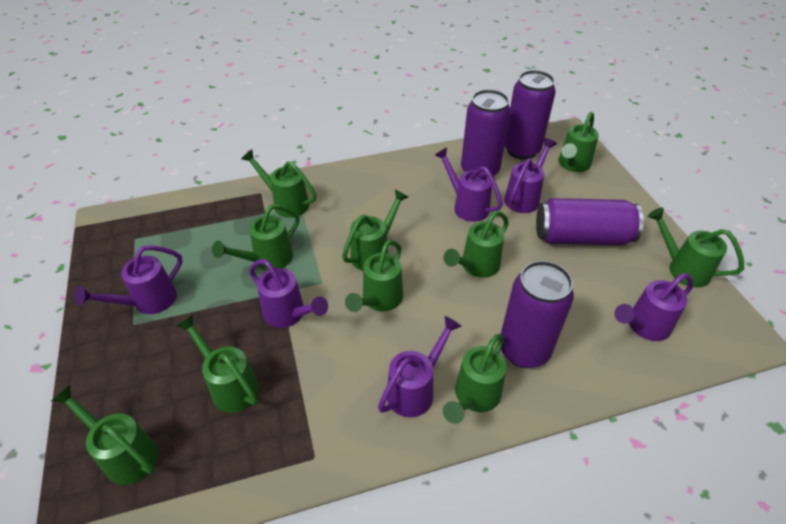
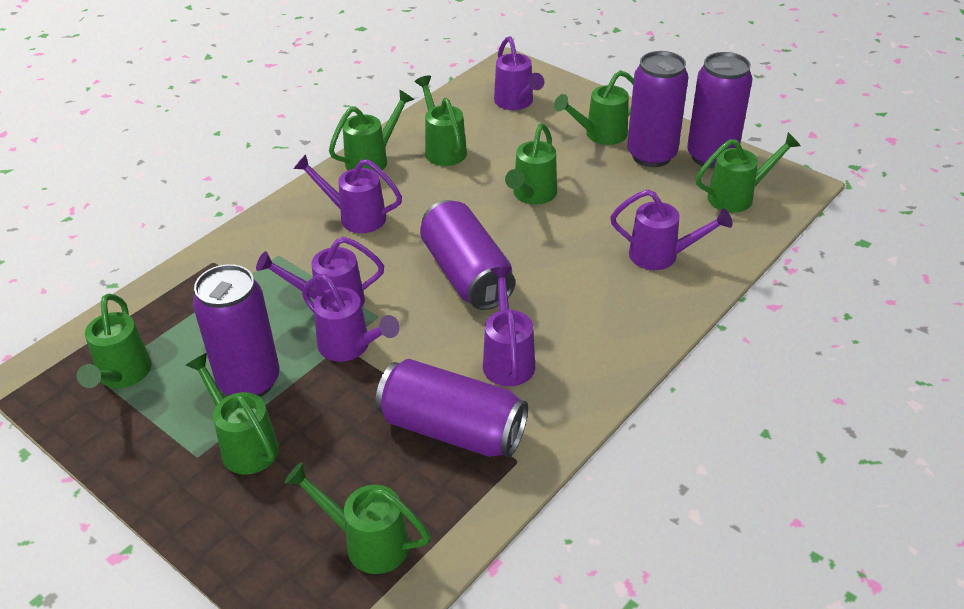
green watering can: [51,385,158,485] [176,315,259,413] [212,204,300,270] [241,149,316,218] [342,190,408,271] [345,240,403,312] [443,211,509,278] [443,334,507,424] [558,112,599,172] [648,208,744,287] = 10 -> [77,294,152,388] [185,353,279,475] [284,462,431,574] [329,89,414,173] [415,75,467,166] [505,124,557,205] [554,70,634,145] [696,132,801,213] = 8
purple can: [461,89,511,177] [501,261,574,368] [505,70,556,160] [536,198,644,245] = 4 -> [193,264,280,397] [375,359,528,457] [420,200,515,310] [627,51,688,167] [687,52,753,169] = 5

